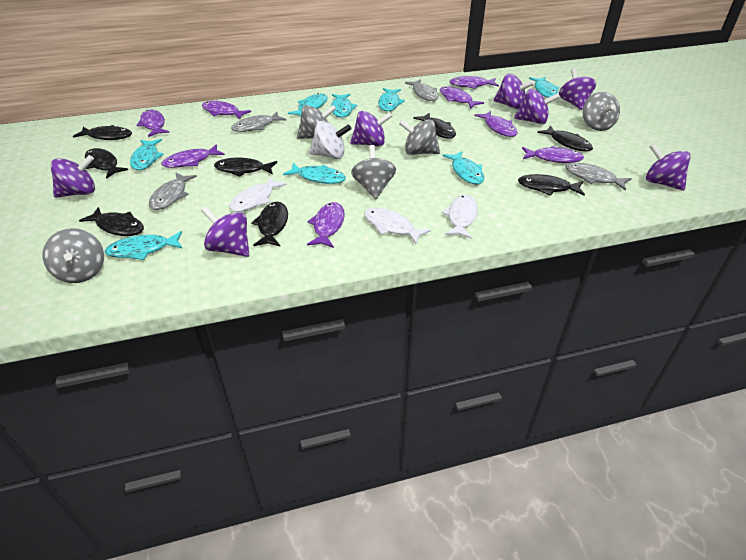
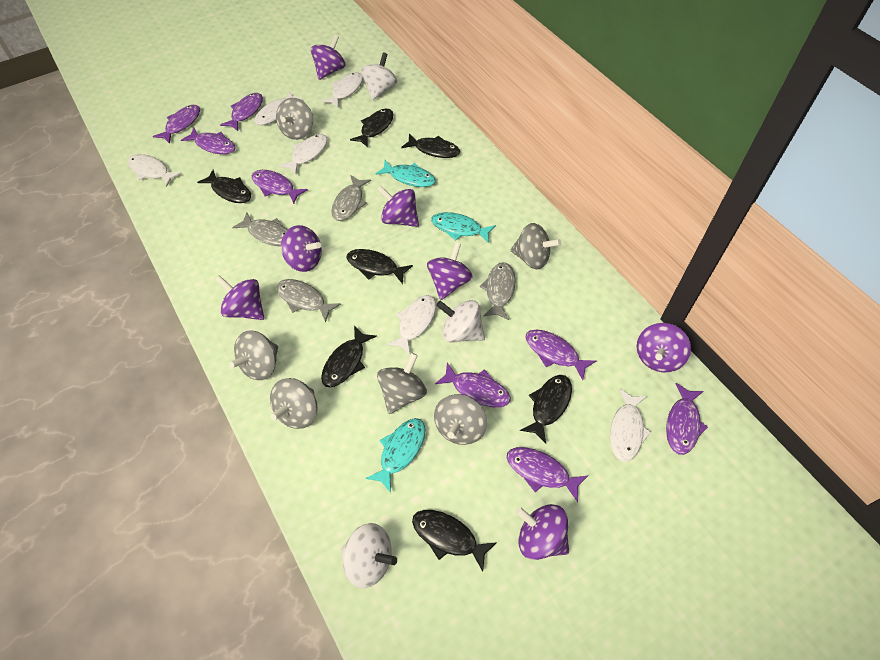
black fish: [73,125,132,140] [79,207,144,236] [85,148,128,179] [214,158,277,177] [251,202,288,247] [413,113,456,139] [518,174,585,196] [537,125,593,152] = 8 -> [197,169,251,203] [321,326,377,388] [346,249,413,284] [350,109,394,148] [401,134,460,158] [412,510,497,572] [520,375,572,444] = 7
grey spinning top: [42,228,104,283] [297,105,336,139] [351,145,396,199] [399,119,440,155] [583,92,620,131] = 5 -> [229,331,278,380] [270,378,318,429] [276,98,313,140] [377,353,427,414] [434,394,487,445] [510,223,561,269] = 6
turquoise fish: [104,231,183,260] [130,139,164,170] [283,163,346,184] [288,93,328,116] [331,94,357,118] [378,88,405,111] [442,151,484,184] [529,77,559,98] = 8 -> [365,418,425,493] [375,160,436,187] [431,212,496,243] = 3
white fish: [230,177,287,212] [364,208,431,244] [442,195,478,239] = 3 -> [128,154,182,187] [255,91,303,125] [279,134,328,174] [321,72,363,108] [387,295,436,355] [610,389,651,462] = 6
white spinning top: [310,121,351,159] = 1 -> [341,523,397,588] [361,52,397,100] [436,300,485,343] = 3

